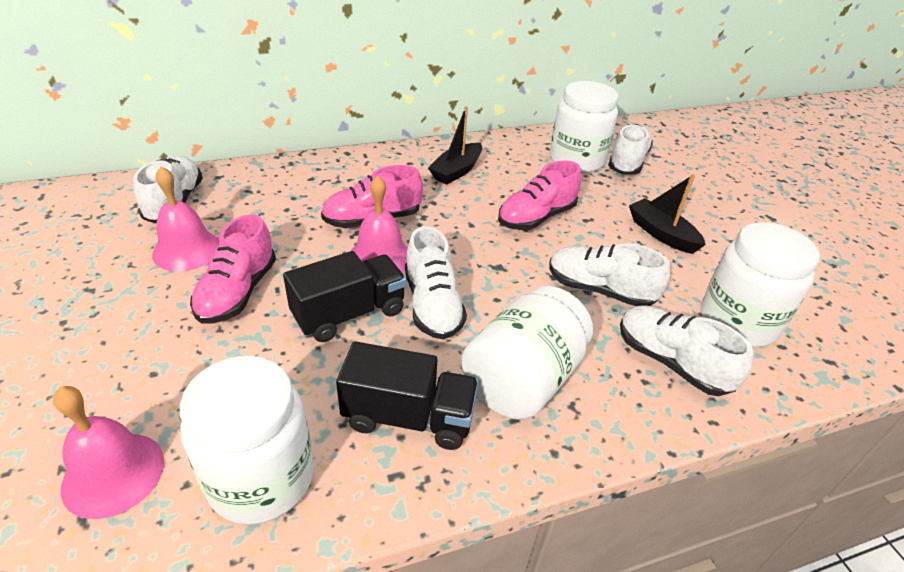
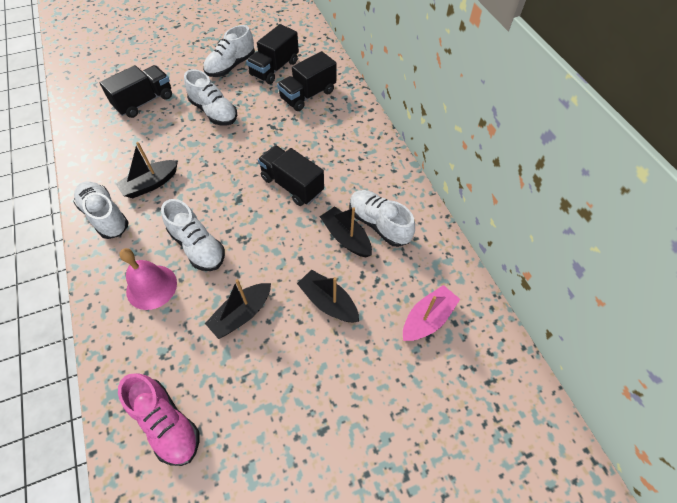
black boat: [428,106,482,185] [629,174,706,254] = 2 -> [116,142,178,198] [205,279,271,339] [297,269,359,323] [320,206,372,257] = 4
black truck: [283,251,406,342] [336,341,479,450] = 2 -> [100,65,172,118] [246,24,299,84] [258,145,324,206] [277,51,337,111] = 4
pink bell: [53,386,164,519] [152,166,219,271] [351,175,408,272] = 3 -> [119,248,177,310] = 1
pink boat: none = 0 -> [403,285,460,341] = 1
pink shoe: [190,214,276,324] [321,165,423,228] [498,161,581,230] = 3 -> [118,373,199,466] = 1
white jar: [180,356,314,525] [461,286,593,420] [550,81,619,173] [701,222,820,347] = 4 -> none = 0

